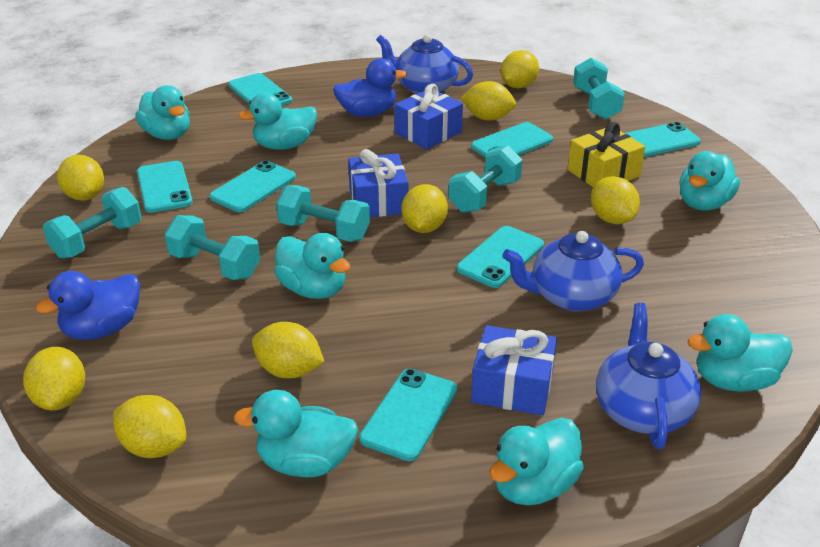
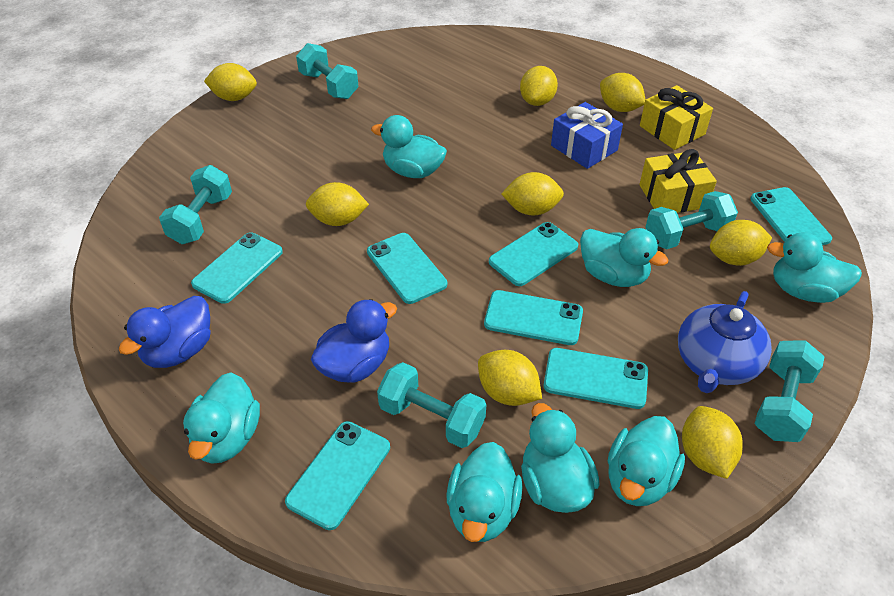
blue gift: [348,149,408,217] [394,84,463,149] [471,325,557,415] = 3 -> [551,102,623,169] = 1
blue teapot: [376,34,473,94] [502,231,644,311] [596,303,701,449] = 3 -> [678,291,772,393] = 1
yellow gift: [568,122,645,187] = 1 -> [639,149,717,213] [640,85,713,150] = 2

